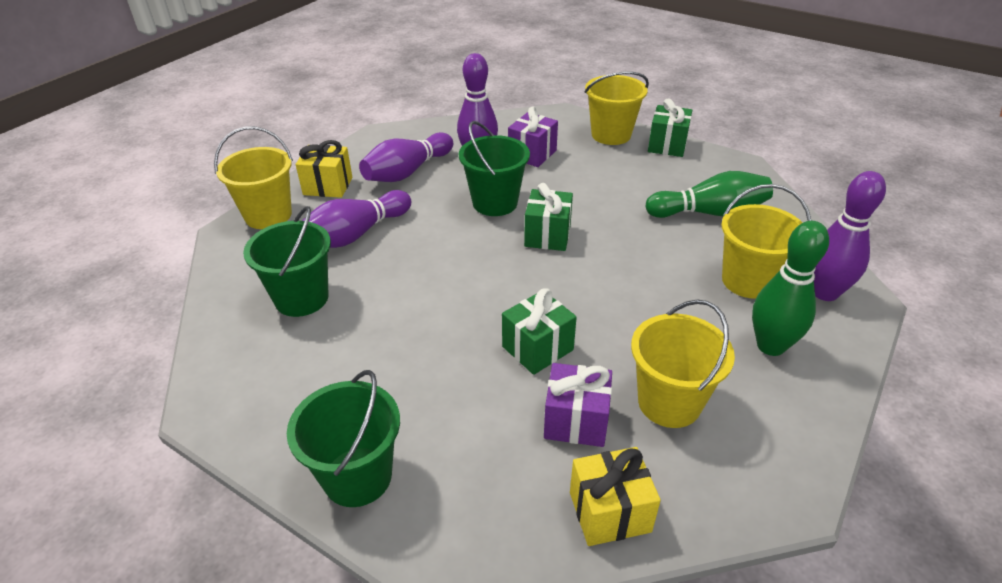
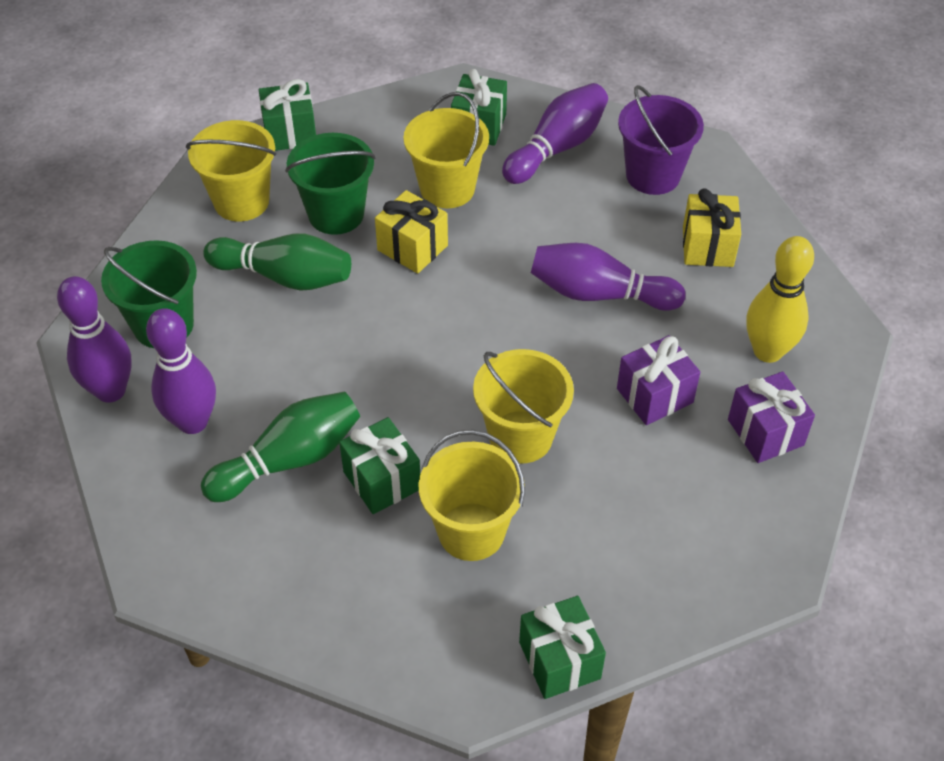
green bucket: [243,206,331,317] [287,370,400,507] [459,121,530,216] = 3 -> [101,240,197,348] [285,133,375,235] = 2
green gift: [502,288,577,375] [524,183,573,251] [648,98,692,157] = 3 -> [259,79,316,151] [339,417,420,514] [451,69,507,146] [519,596,606,699] = 4
purple bucket: none = 0 -> [618,85,704,195] = 1
yellow bowling pin: none = 0 -> [746,236,814,363] = 1

